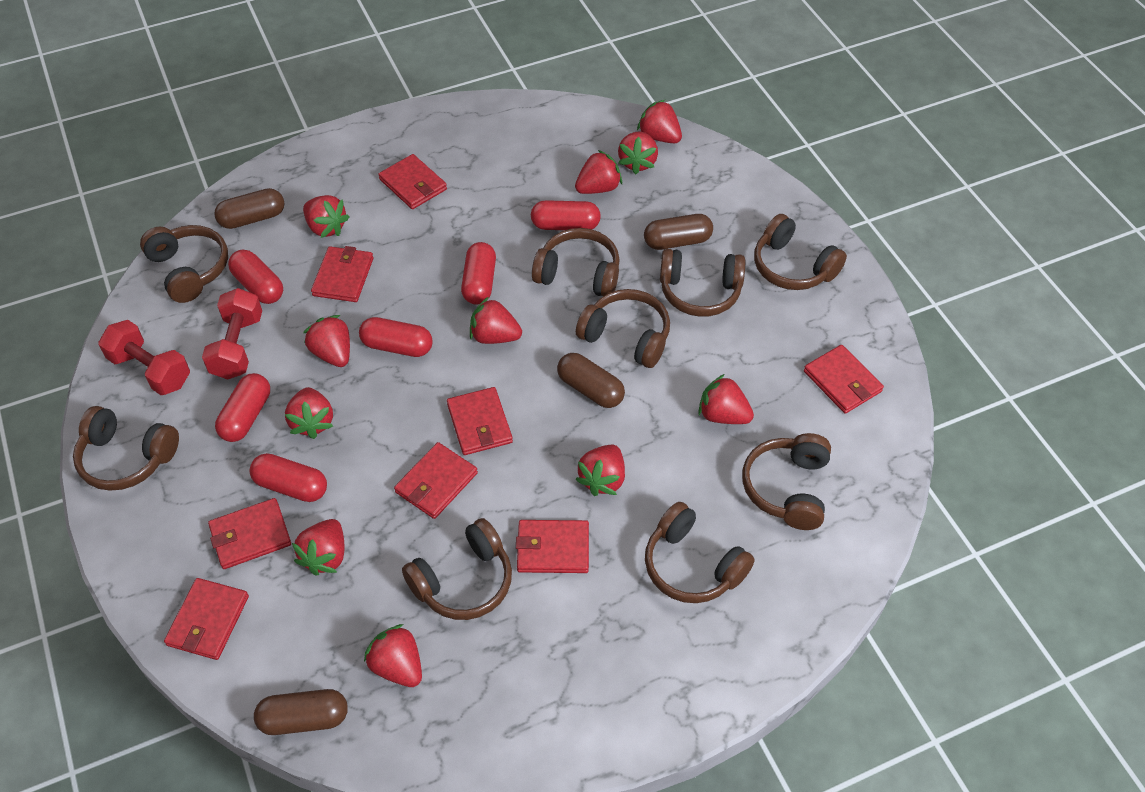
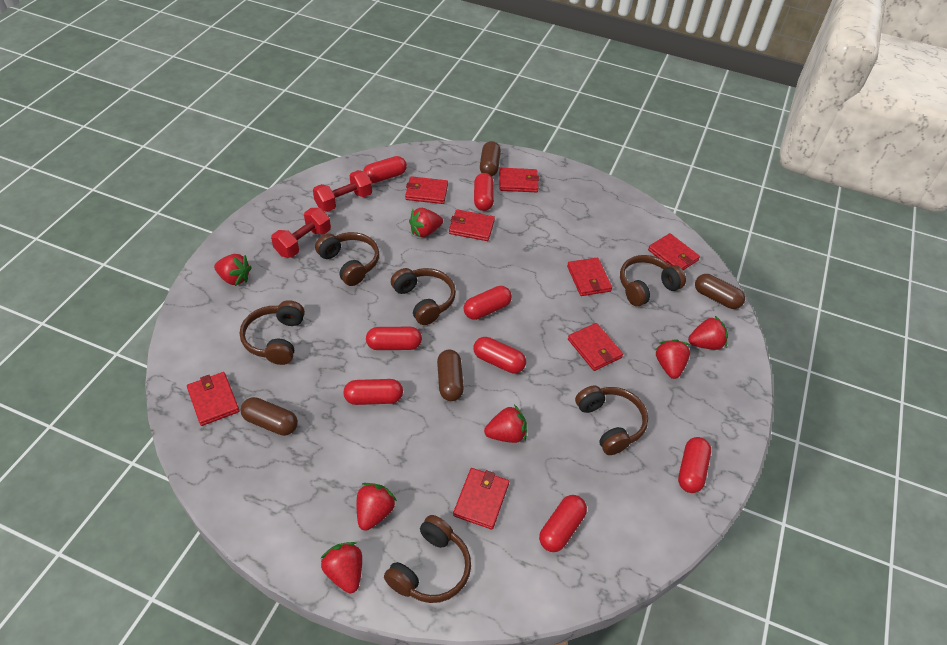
brown headphones: [73,406,179,491] [140,225,228,303] [402,518,512,620] [532,228,620,296] [576,289,670,368] [645,502,755,603] [660,249,745,317] [742,433,831,530] [754,214,847,290] = 9 -> [240,300,305,365] [315,232,379,286] [384,515,471,603] [391,268,456,325] [575,385,648,455] [620,255,686,307] = 6
red capsule: [215,373,270,442] [228,250,283,304] [250,453,327,502] [359,317,433,357] [461,242,496,305] [531,200,601,230] = 6 -> [343,379,403,405] [363,156,407,183] [366,327,422,350] [464,286,512,320] [473,337,526,373] [474,173,494,211] [539,495,587,552] [678,437,711,493] = 8
red strawberry: [285,387,333,439] [292,519,344,576] [303,195,349,238] [303,315,350,367] [364,624,422,687] [470,297,522,344] [575,150,622,194] [575,445,625,496] [618,132,658,175] [637,100,682,143] [698,374,754,424] = 11 -> [214,254,252,286] [320,542,362,593] [357,483,397,531] [409,208,443,237] [484,405,527,443] [655,339,690,379] [688,316,728,350] = 7

